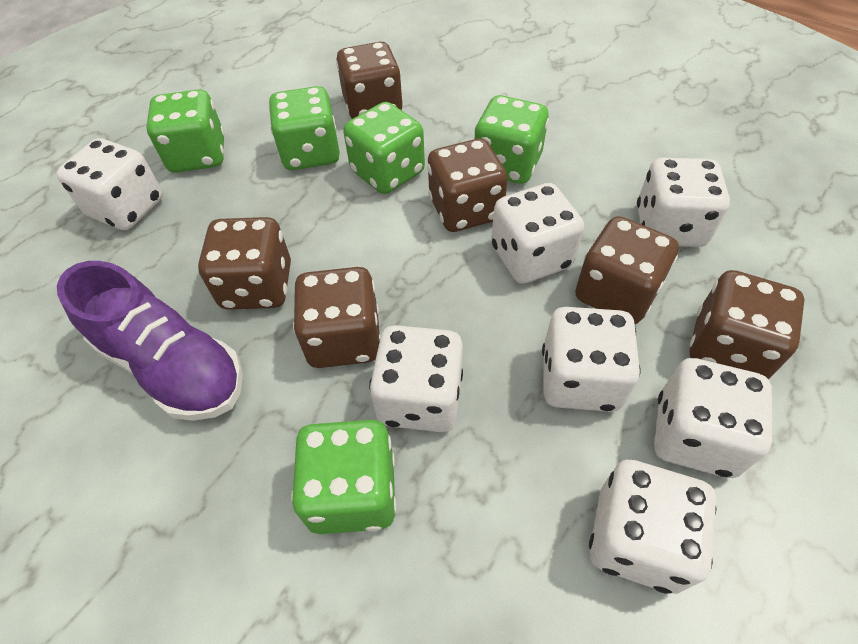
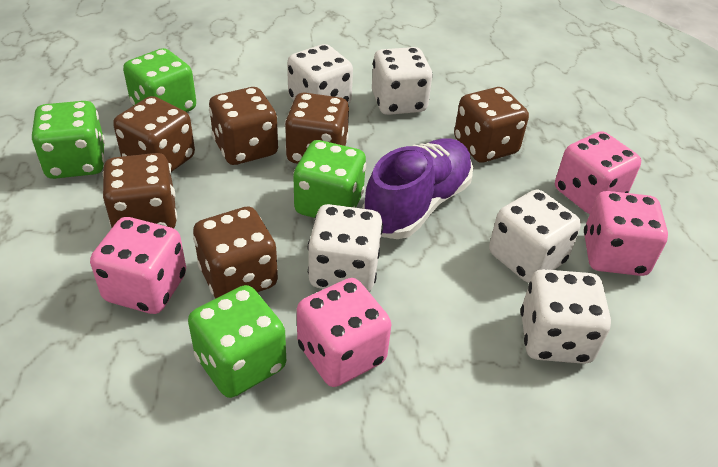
green dice: [146,89,225,173] [269,86,340,170] [291,420,397,534] [343,102,425,194] [474,95,549,184] = 5 -> [32,101,105,179] [123,48,196,112] [188,285,286,398] [293,140,366,218] = 4
pink dice: none = 0 -> [90,217,186,314] [297,278,391,387] [555,131,641,214] [584,191,668,276] = 4
white dice: [56,138,163,230] [369,325,463,432] [491,183,584,284] [542,307,641,412] [589,460,717,594] [637,158,730,247] [654,358,772,478] = 7 -> [287,44,353,104] [308,204,383,292] [372,47,433,115] [489,190,581,283] [520,269,611,364] = 5

